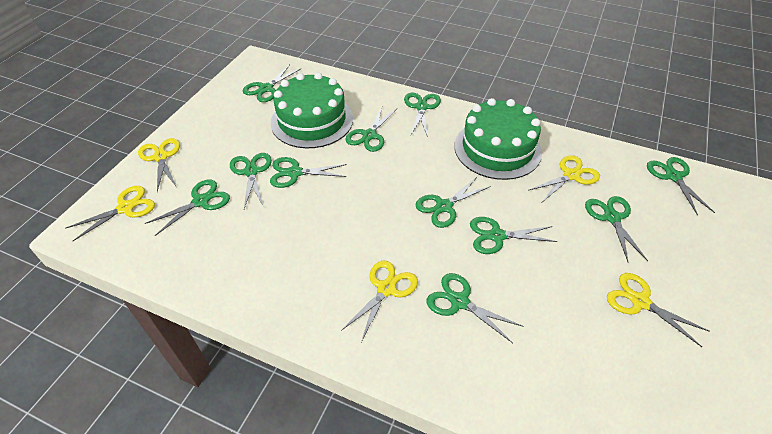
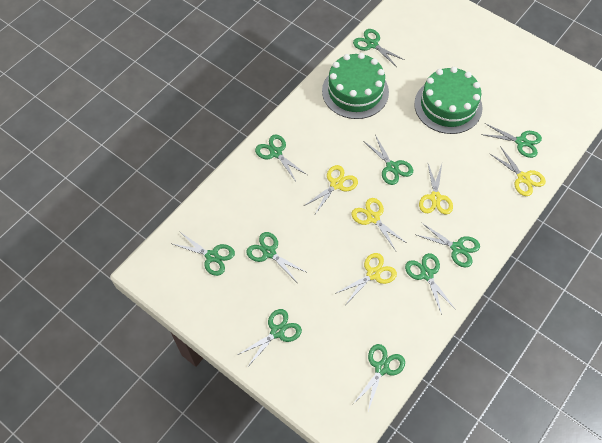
green scissors: [145,179,230,236] [230,153,272,209] [242,65,301,102] [270,157,347,188] [345,107,397,152] [404,93,441,137] [416,176,491,228] [426,273,523,343] [470,217,558,254] [585,196,648,263] [647,157,715,216] = 11 -> [173,231,235,276] [238,309,302,366] [246,232,308,282] [255,135,307,183] [353,29,405,67] [353,344,405,411] [363,135,413,185] [405,253,455,315] [417,223,480,267] [481,123,542,158] = 10

